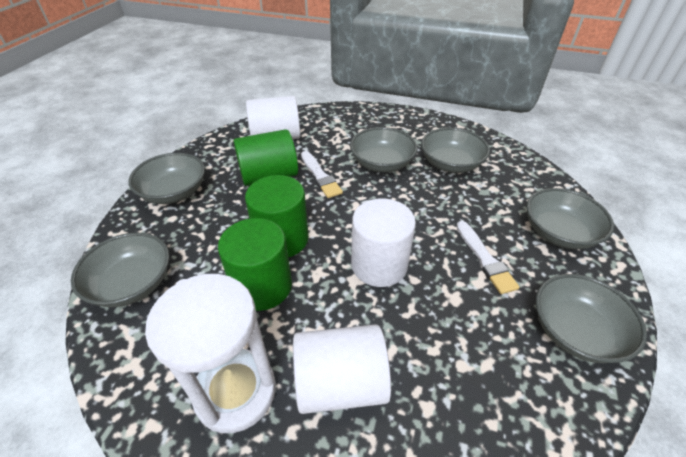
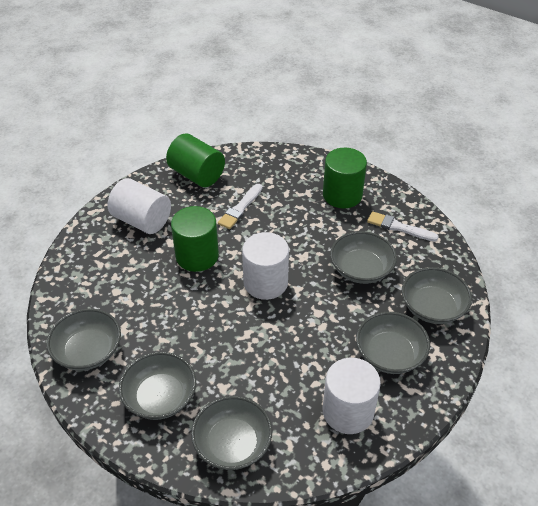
white hourglass: [145,274,276,433] = 1 -> none = 0

